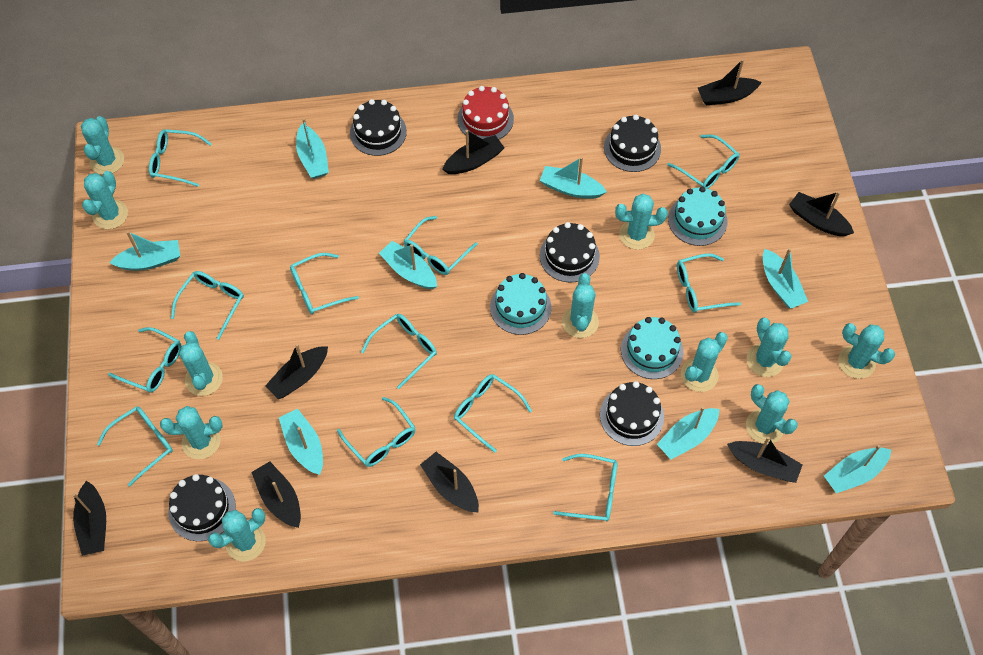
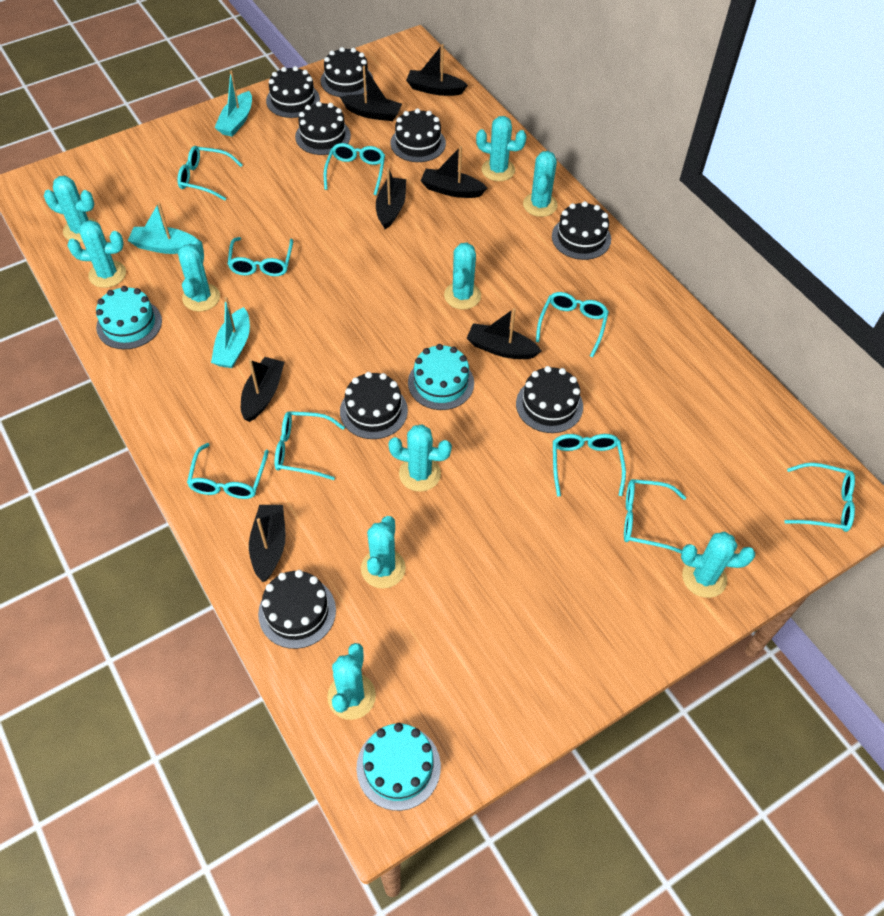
black boat: [72,480,106,556] [251,461,301,528] [265,344,328,399] [420,452,479,513] [442,130,505,174] [698,59,762,105] [727,437,803,483] [789,192,854,236] = 8 -> [241,357,284,422] [249,505,285,582] [340,66,402,121] [376,168,406,229] [406,44,468,96] [421,146,487,198] [467,308,541,359] = 7
black cake: [168,474,236,541] [350,99,407,156] [540,222,600,283] [600,381,664,446] [604,115,661,172] = 5 -> [258,570,336,649] [266,66,320,118] [295,101,351,155] [320,47,373,97] [340,372,408,439] [391,108,446,162] [516,366,583,433] [552,201,611,260] = 8
red cake: [457,86,514,139] = 1 -> none = 0
turquoise boat: [109,231,180,270] [279,409,323,475] [296,118,329,179] [379,241,437,289] [539,157,607,199] [657,406,719,460] [763,248,808,308] [824,445,891,494] = 8 -> [128,202,195,254] [211,297,250,368] [214,70,252,137] = 3
turquoise cactus: [81,116,124,175] [82,171,128,229] [160,406,222,459] [179,331,223,396] [208,508,266,561] [562,273,599,338] [615,194,668,250] [681,332,728,392] [746,384,798,444] [747,318,792,377] [838,323,895,379] = 11 -> [44,176,98,243] [67,220,126,288] [178,238,220,311] [327,643,376,720] [361,516,406,589] [389,424,452,492] [444,243,481,310] [476,116,527,181] [523,151,558,217] [681,532,755,598] = 10
turquoise glasses: [97,406,173,486] [108,327,181,393] [149,129,212,187] [171,271,244,340] [290,253,359,314] [337,397,416,467] [361,314,437,389] [404,216,478,275] [454,374,532,453] [553,454,617,521] [667,134,740,189] [677,253,741,313] = 12 -> [177,146,242,201] [187,443,269,499] [228,237,293,276] [275,411,345,480] [323,143,385,195] [536,292,609,357] [553,434,626,497] [624,479,686,553] [784,463,855,532] = 9

